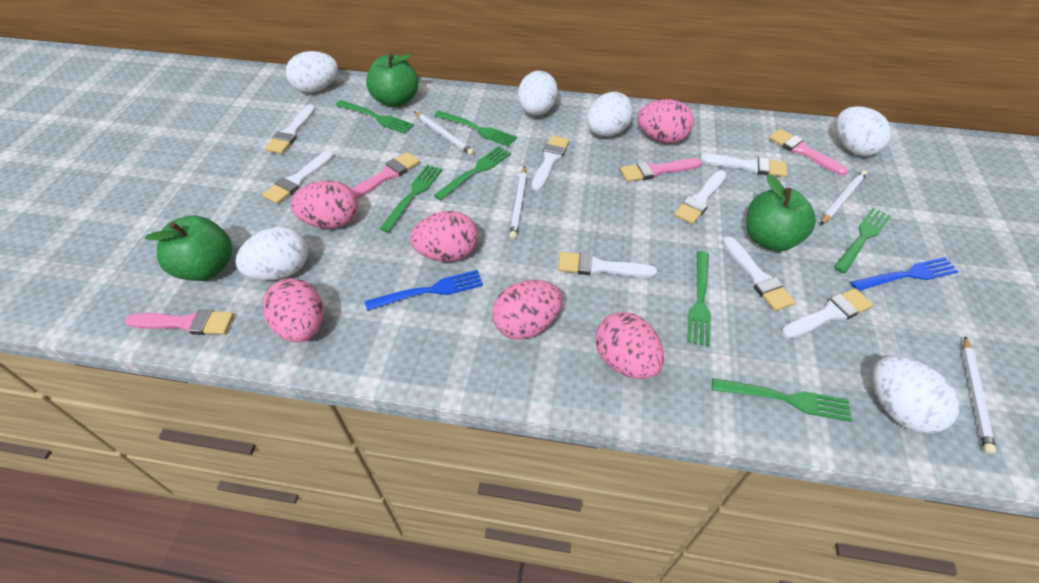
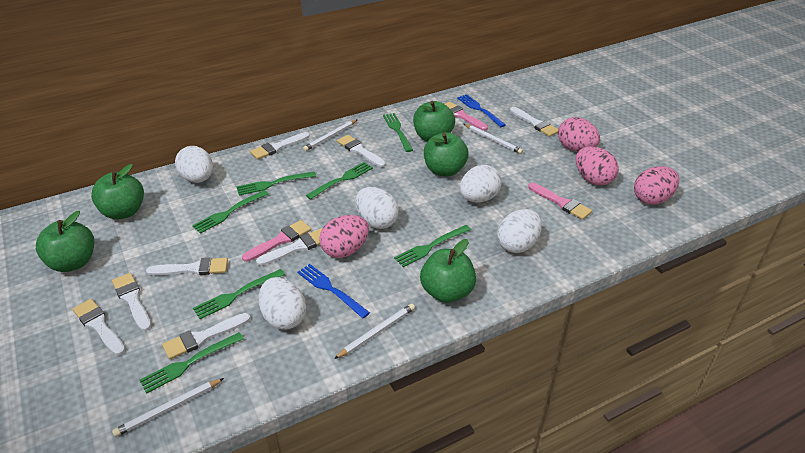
green apple: [145,215,233,281] [366,53,418,107] [746,174,816,251] = 3 -> [36,211,94,272] [91,164,144,219] [413,101,455,142] [420,239,476,303] [424,132,469,177] = 5
pink brush: [125,309,234,335] [351,152,420,199] [620,158,703,182] [769,129,848,175] = 4 -> [242,220,311,262] [445,102,488,131] [528,183,592,220] = 3
pink egg: [262,278,323,342] [290,180,358,229] [410,211,478,262] [492,280,562,340] [595,312,664,379] [637,99,694,143] = 6 -> [319,215,369,258] [558,117,600,151] [576,147,619,186] [634,166,679,205] = 4
white egg: [235,226,308,280] [286,51,338,93] [518,71,558,115] [587,92,633,136] [836,106,892,156] [872,356,960,434] = 6 -> [175,146,213,183] [259,277,306,330] [355,187,399,229] [460,165,502,202] [497,209,542,253] = 5

